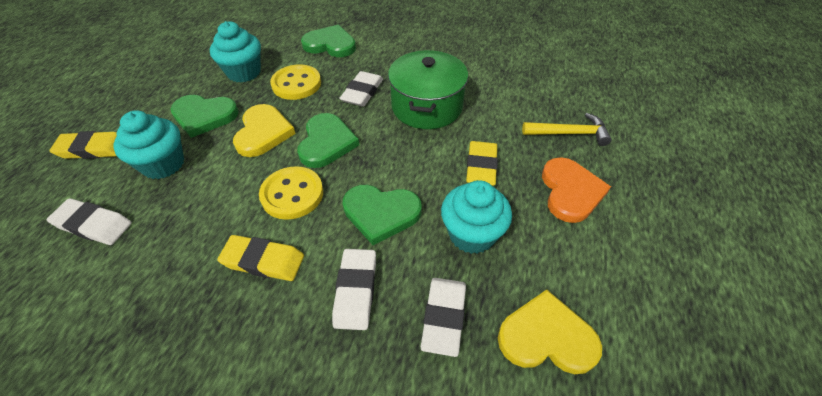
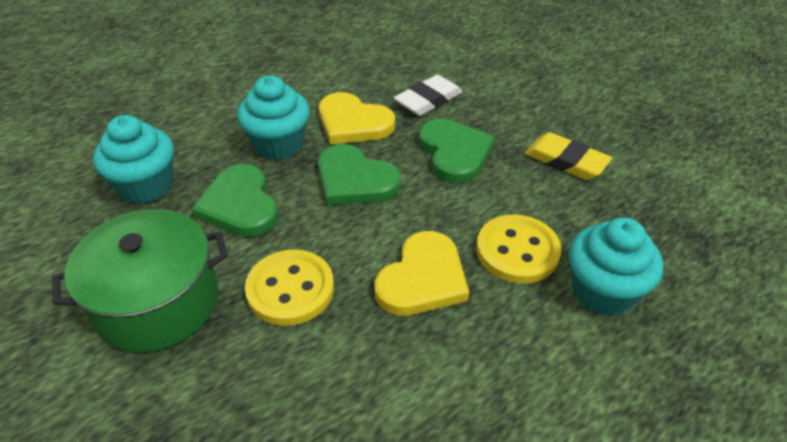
green heart: [170,95,239,138] [297,113,359,168] [301,25,356,57] [343,185,422,245] = 4 -> [192,164,278,237] [318,144,401,205] [419,119,495,183] = 3
orange heart: [542,157,611,223] = 1 -> none = 0
white eraser: [47,198,132,245] [332,249,376,330] [339,71,383,107] [421,278,466,357] = 4 -> [394,75,462,116] = 1
yellow eraser: [49,131,117,159] [217,235,304,281] [466,141,498,186] = 3 -> [525,132,612,180] = 1
yellow hammer: [522,113,612,146] = 1 -> none = 0

